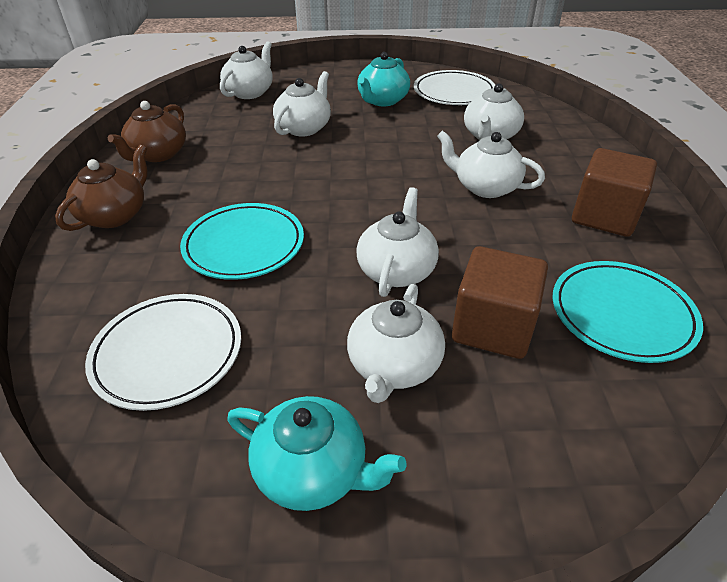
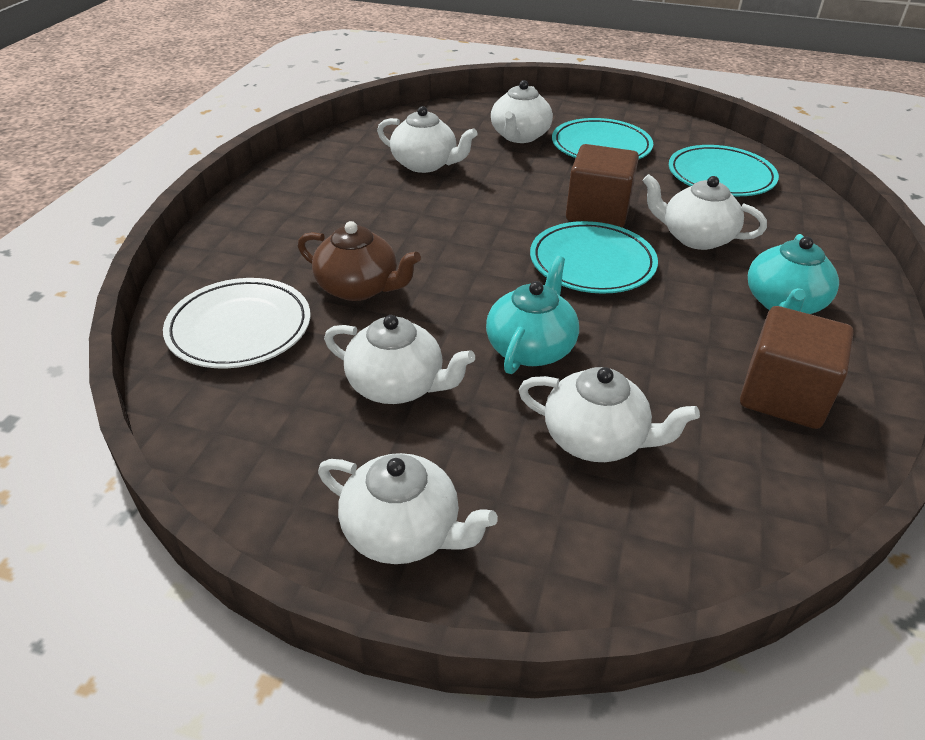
brown teapot: [55,145,147,231] [108,101,186,162] = 2 -> [298,221,421,301] = 1
turquoise plate: [180,203,304,280] [553,261,703,363] = 2 -> [530,221,658,294] [552,118,653,160] [669,145,779,196] = 3
white plate: [85,294,241,411] [414,70,495,105] = 2 -> [163,278,310,368] = 1

